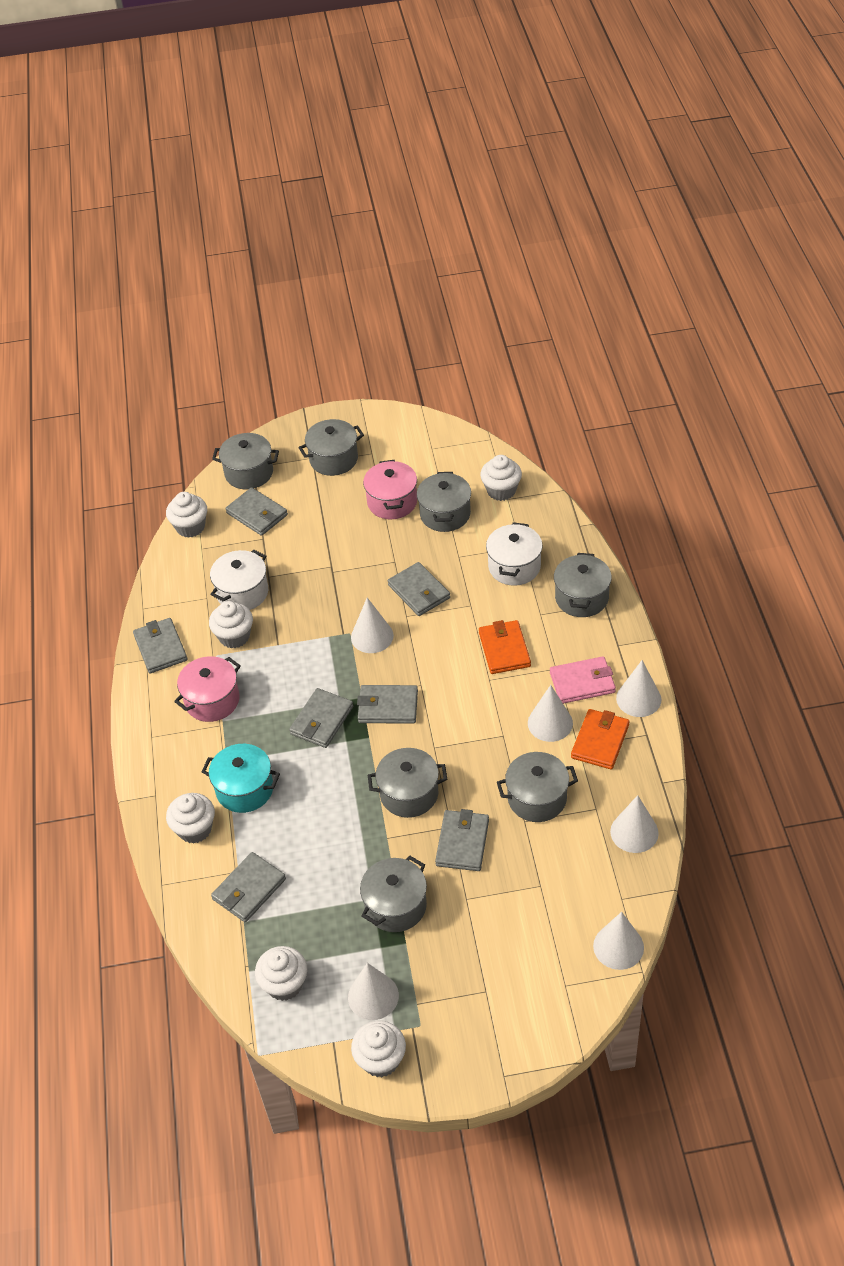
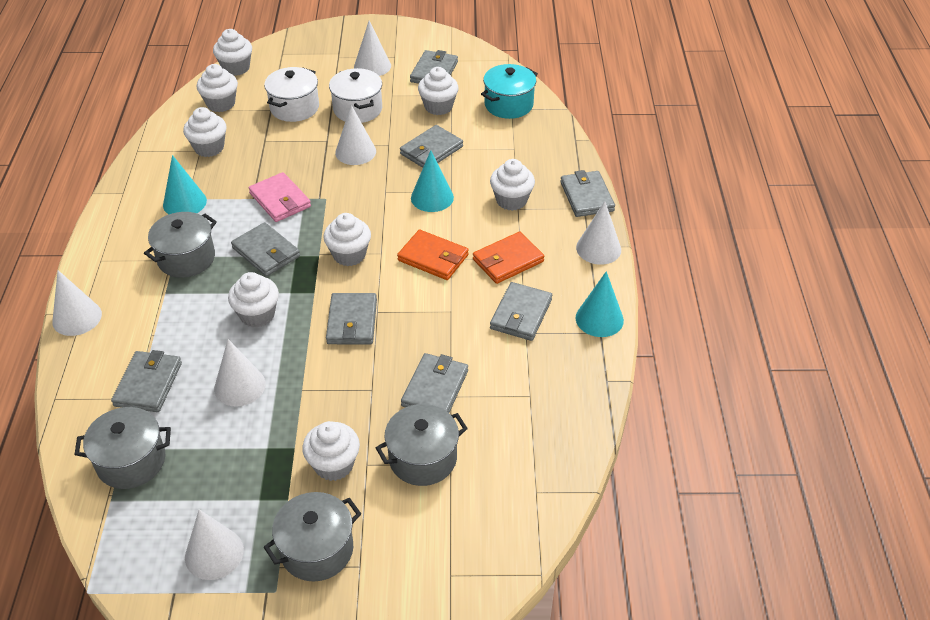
grey pot: [212,433,279,489] [298,419,364,476] [360,856,427,932] [368,748,447,818] [417,472,471,532] [497,752,578,822] [554,553,612,617] = 7 -> [74,407,171,489] [144,212,217,278] [264,492,361,581] [376,404,468,486] = 4
grey wallet: [133,618,187,674] [211,852,286,922] [225,487,288,536] [289,688,353,748] [357,685,418,724] [388,562,450,616] [435,809,489,871] = 7 -> [111,350,182,412] [231,222,300,276] [326,293,377,345] [400,125,463,168] [401,353,468,413] [410,50,458,84] [490,282,552,341] [560,170,615,217] = 8
pink pot: [174,656,241,722] [363,460,417,520] = 2 -> none = 0
turquoise cone: none = 0 -> [163,155,207,214] [411,150,454,212] [576,271,624,337] = 3
white cupcake: [166,492,207,538] [166,793,215,844] [209,601,253,648] [255,946,307,1001] [351,1020,406,1077] [480,455,522,501] = 6 -> [183,107,227,157] [197,64,238,112] [213,29,252,76] [228,272,279,327] [302,421,360,481] [323,213,371,266] [418,67,459,115] [490,159,535,211] = 8

